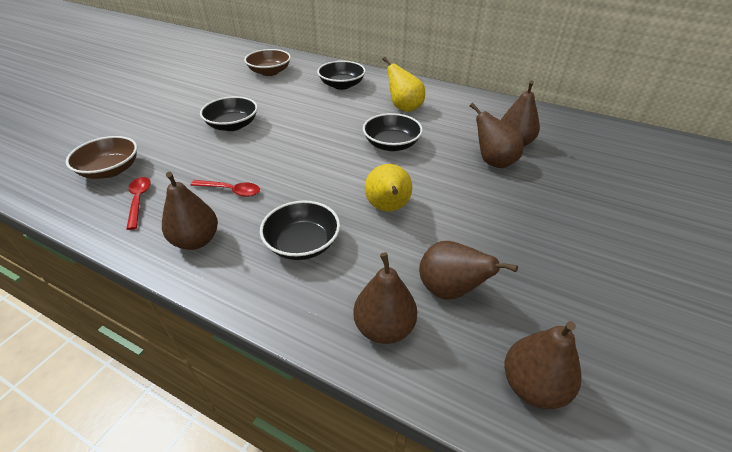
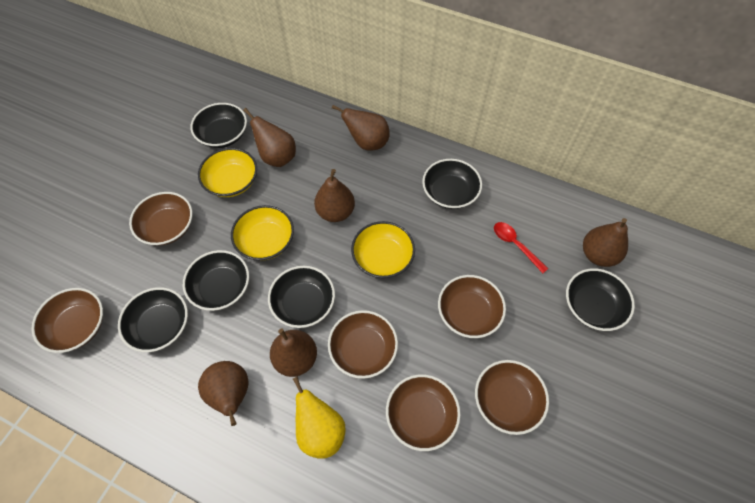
black bowl: [200,96,258,131] [260,200,340,260] [317,61,366,90] [363,113,423,151] = 4 -> [118,287,188,352] [183,250,249,311] [190,103,247,148] [268,266,335,328] [422,159,482,209] [566,268,635,331] = 6
brown bowl: [66,136,137,179] [244,49,291,76] = 2 -> [31,288,103,353] [129,192,193,246] [328,310,398,379] [386,374,461,451] [438,275,506,338] [475,360,549,435] = 6
red spoon: [126,177,151,230] [191,180,260,197] = 2 -> [494,222,548,273] = 1
yellow bowl: none = 0 -> [198,148,257,197] [231,205,294,261] [351,221,415,278] = 3
yellow pear: [365,164,412,211] [382,57,425,112] = 2 -> [293,376,346,459] = 1

